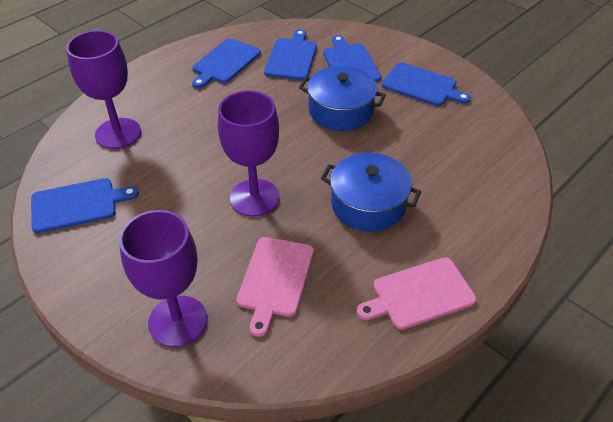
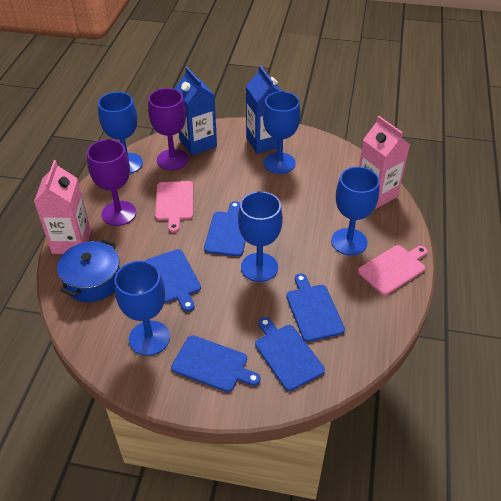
blue carton: none = 0 -> [174,67,217,155] [246,65,281,154] = 2
blue goblet: none = 0 -> [98,92,143,174] [114,261,170,356] [238,191,283,282] [263,91,301,174] [331,167,380,255] = 5
blue pot: [299,66,386,131] [321,153,421,232] = 2 -> [57,240,120,302] = 1
pink carton: none = 0 -> [34,160,91,254] [359,116,410,209] = 2
purple goblet: [66,30,141,149] [119,210,207,347] [218,91,280,217] = 3 -> [87,139,136,226] [148,88,189,170] = 2

